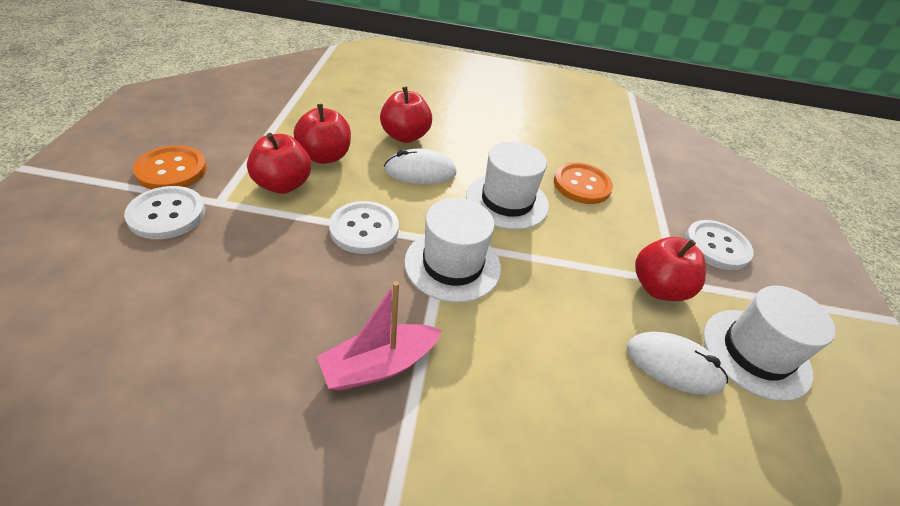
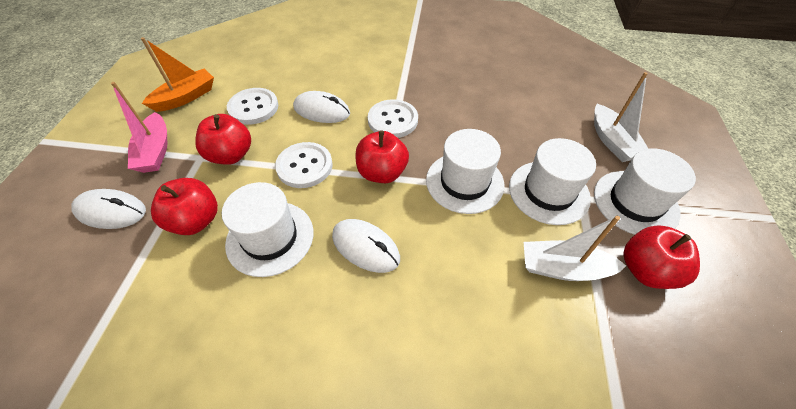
orange boat: none = 0 -> [141,37,214,112] = 1
orange button: [133,146,207,190] [554,162,613,204] = 2 -> none = 0
white boat: none = 0 -> [524,216,626,281] [594,72,649,162] = 2
white hat: [404,198,501,303] [466,141,549,230] [704,286,836,401] = 3 -> [222,182,313,277] [426,129,505,214] [509,138,596,225] [594,148,696,235] = 4
white mouse: [384,149,457,184] [627,331,728,395] = 2 -> [72,189,146,229] [293,91,350,123] [332,219,400,273] = 3

